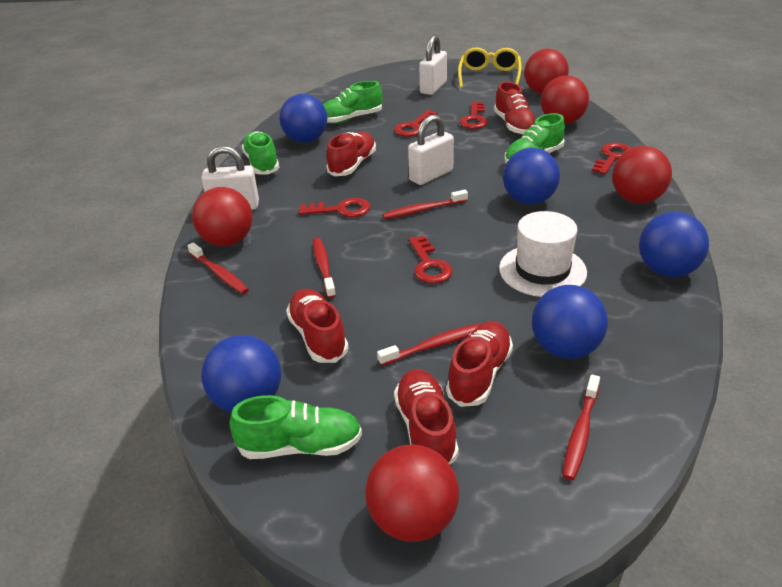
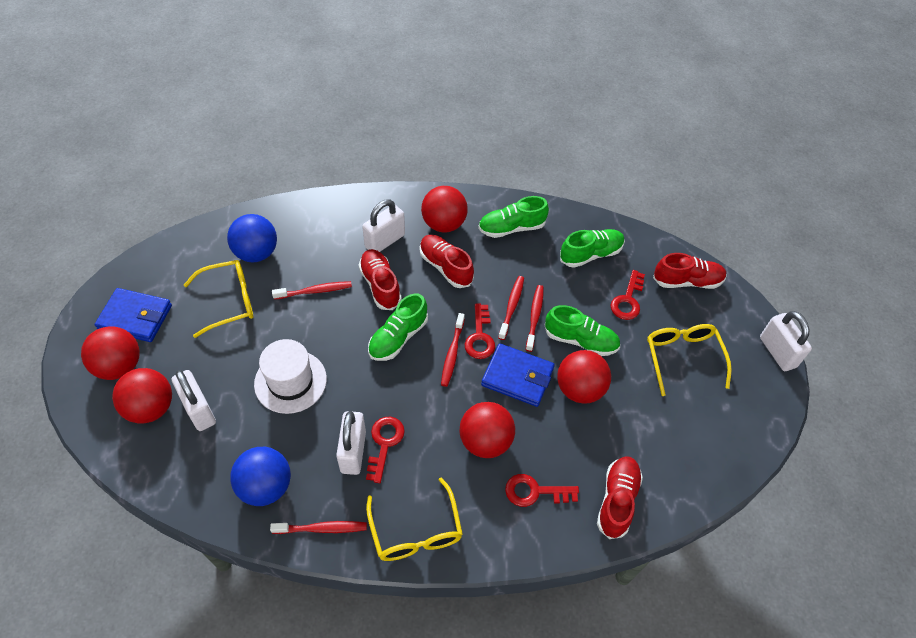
blue ball: [201,335,281,413] [280,94,327,143] [503,148,560,205] [532,285,608,359] [639,212,709,277] = 5 -> [227,214,277,262] [230,447,291,506] = 2
blue wallet: none = 0 -> [95,288,172,342] [481,343,554,407] = 2
red key: [298,198,370,217] [394,110,437,137] [409,236,453,284] [460,102,488,129] [592,143,631,175] = 5 -> [366,417,405,483] [465,304,495,359] [505,474,579,507] [611,270,645,320] = 4
red shoe: [286,289,349,363] [326,132,376,176] [394,369,459,464] [446,321,513,407] [494,82,535,135] = 5 -> [358,249,402,310] [420,235,474,288] [597,456,643,539] [653,253,727,289] = 4
white padlock: [201,146,259,210] [408,114,454,185] [419,35,447,95] = 3 -> [172,370,216,431] [336,411,366,475] [362,199,405,252] [760,311,812,371] = 4
yellow glasses: [458,47,522,88] = 1 -> [184,260,253,338] [366,477,463,561] [647,324,732,396] = 3

